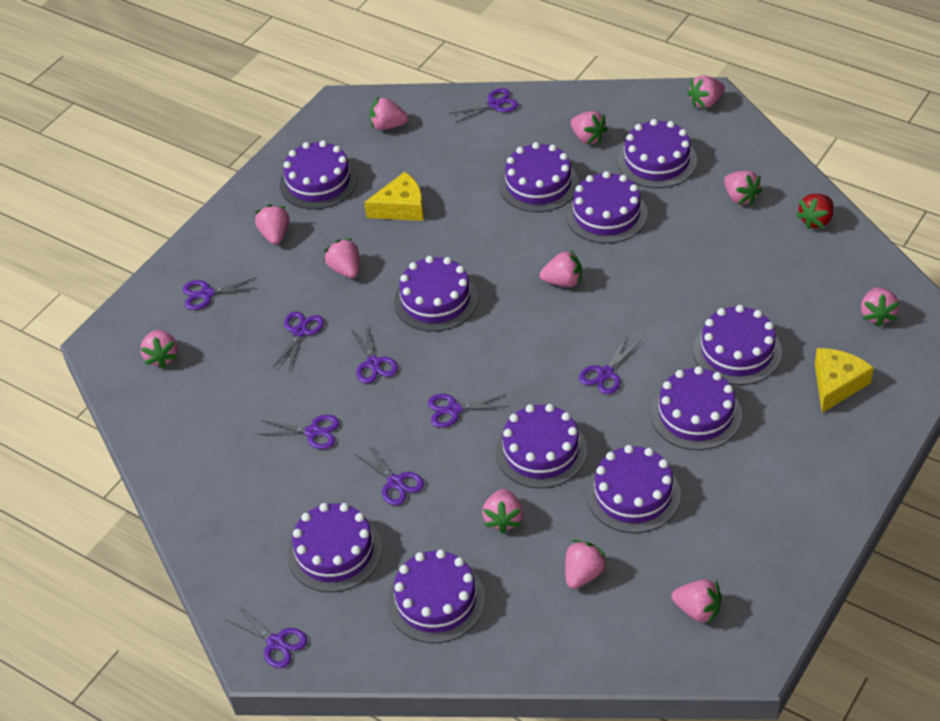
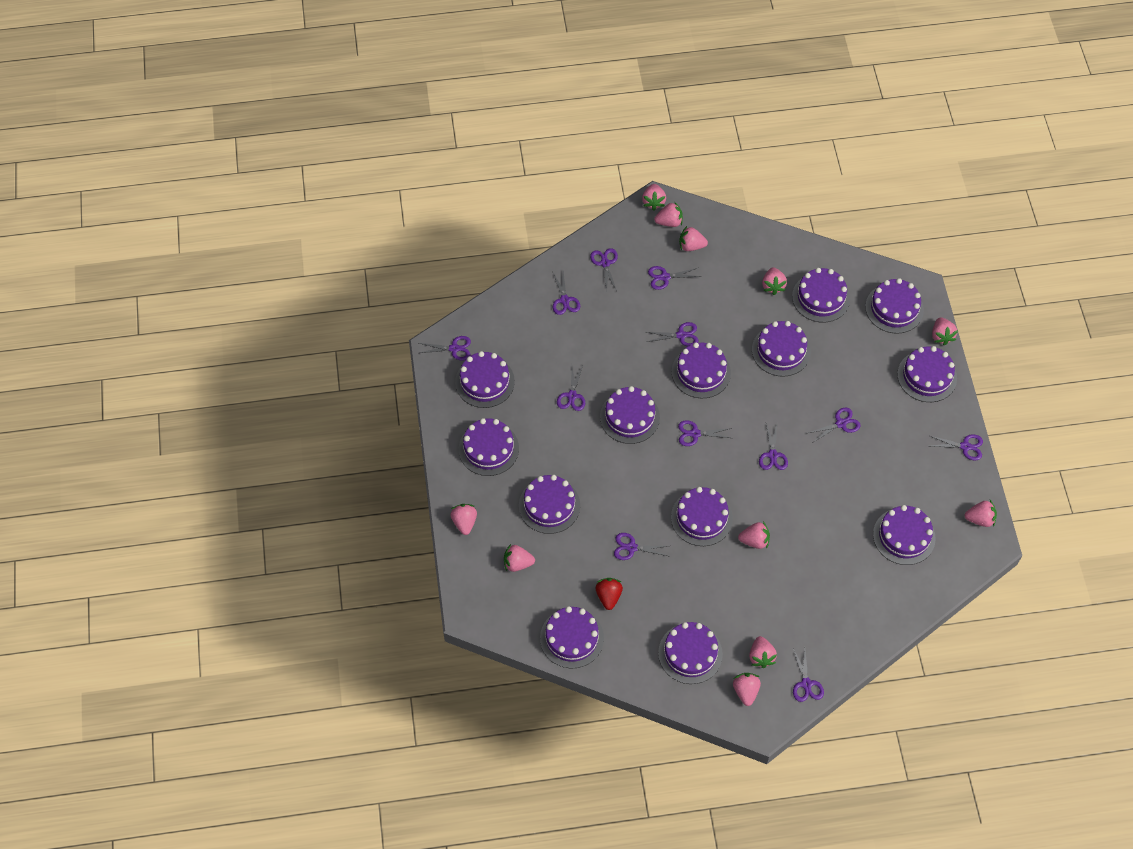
pink strawberry: [140,330,178,369] [255,204,290,245] [324,238,360,278] [370,97,408,130] [482,489,523,534] [540,249,582,287] [565,540,608,589] [571,111,608,144] [672,579,722,624] [687,75,725,108] [724,171,762,205] [861,287,899,327] = 12 -> [450,504,477,535] [504,544,535,572] [642,184,666,211] [654,201,683,227] [679,226,708,251] [733,673,761,706] [738,522,770,549] [749,636,777,668] [762,267,787,295] [932,317,958,346] [965,500,997,527] = 11
purple cake: [280,140,358,209] [287,503,382,592] [388,549,485,643] [394,256,478,332] [496,404,587,488] [499,142,579,212] [566,171,648,243] [586,445,681,533] [618,119,697,188] [651,366,742,450] [693,305,782,385] = 11 -> [455,351,515,408] [459,418,519,476] [519,475,580,534] [540,606,604,669] [600,386,660,444] [658,622,723,684] [671,487,733,546] [672,342,731,399] [752,321,811,377] [792,268,850,322] [865,278,924,334] [873,505,936,565] [897,346,957,402] = 13
purple scissors: [183,278,258,310] [225,607,308,668] [257,415,340,449] [273,311,324,370] [350,323,398,384] [354,445,424,506] [428,394,510,428] [449,88,518,123] [579,335,641,394] = 9 -> [419,336,471,361] [553,271,580,315] [557,365,585,411] [590,248,618,291] [614,533,670,560] [647,322,699,346] [648,266,701,290] [678,420,732,446] [759,423,788,470] [793,649,824,702] [808,407,860,443] [930,434,983,460] = 12
yellow cheese: [364,172,424,221] [815,348,874,413] = 2 -> none = 0

